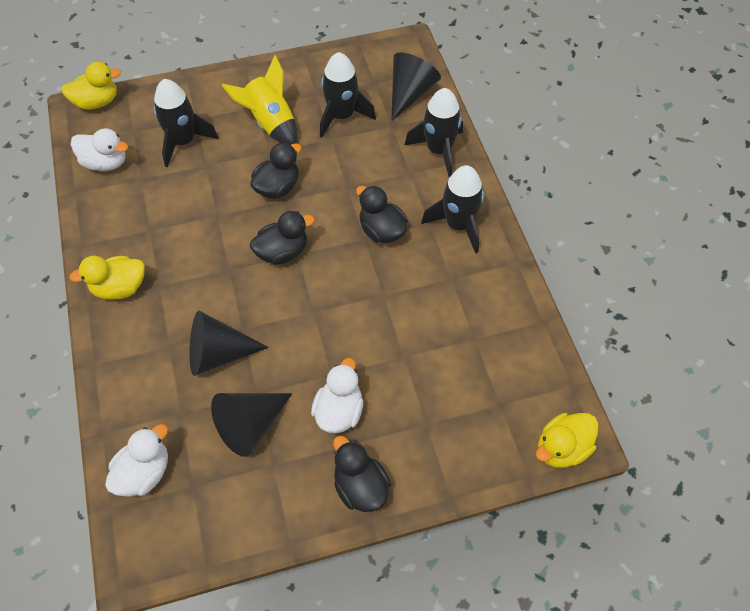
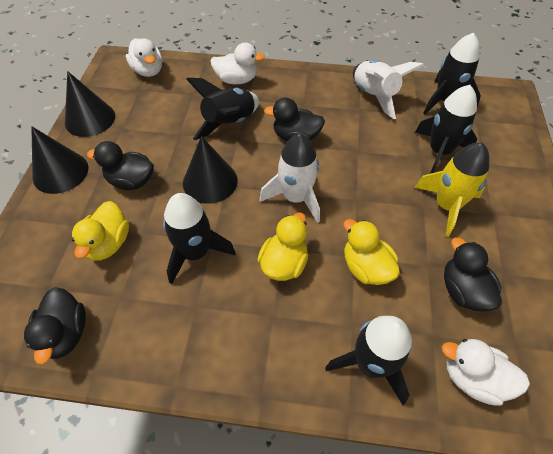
black rocket: [154,79,219,167] [320,52,376,137] [405,88,463,177] [421,165,484,254] = 4 -> [163,193,235,284] [186,78,259,140] [325,316,412,405] [415,85,477,174] [423,33,481,114] = 5
white rocket: none = 0 -> [260,134,320,223] [353,60,424,119] = 2

